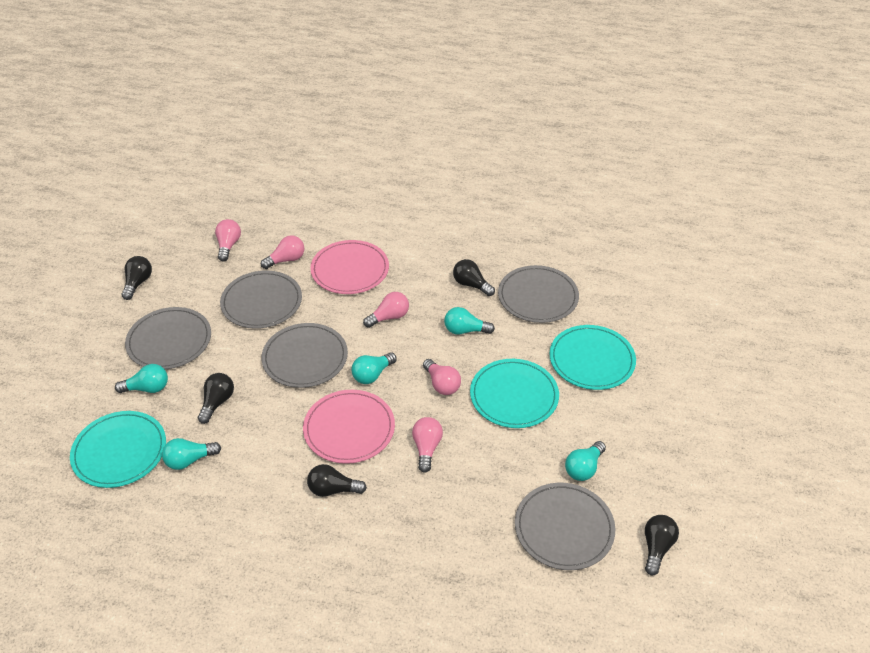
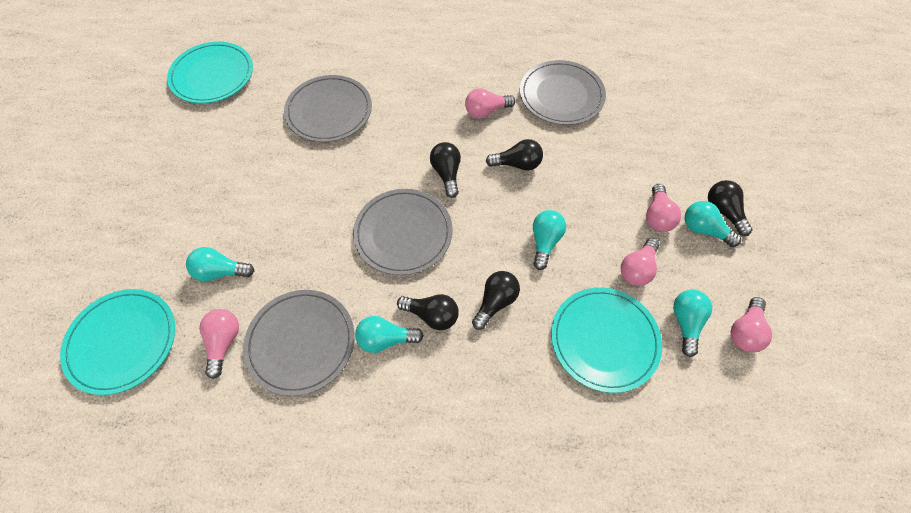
grey plate: [125,307,211,369] [220,270,302,329] [261,323,348,388] [498,265,579,323] [515,483,615,570] = 5 -> [243,290,355,396] [284,75,372,142] [353,189,453,275] [520,60,606,125] = 4
pink plate: [303,390,395,464] [310,240,389,294] = 2 -> none = 0

